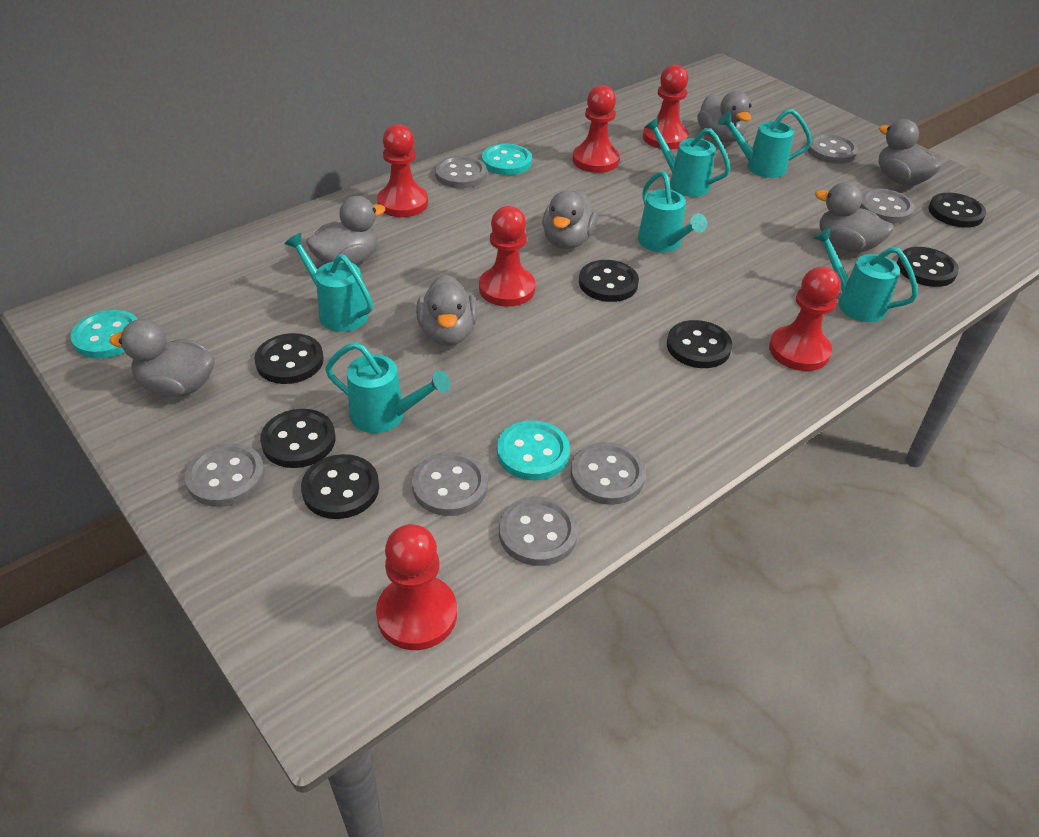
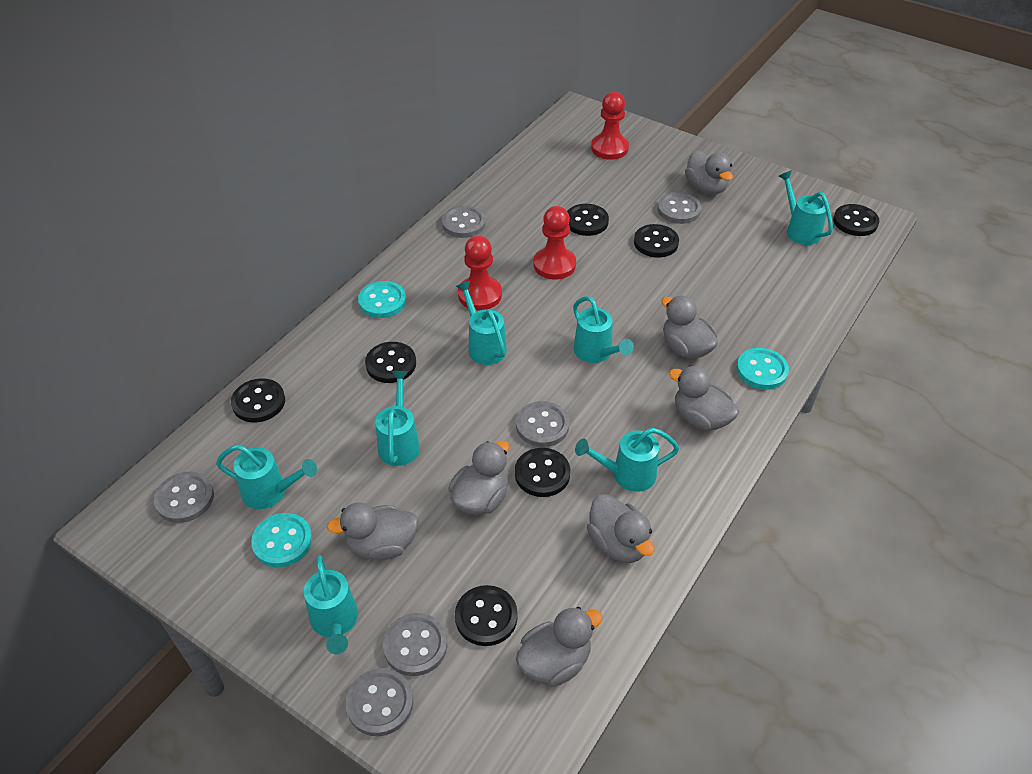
grey button: [185,443,265,507] [412,452,488,516] [435,156,487,189] [499,496,578,566] [571,442,646,505] [807,134,858,164] [860,189,915,223] = 7 -> [154,472,214,523] [346,668,413,736] [383,613,447,676] [442,206,486,238] [516,401,569,447] [658,192,701,224] = 6
red pawn: [376,524,457,650] [377,124,428,217] [479,206,535,307] [572,85,620,173] [643,64,689,149] [769,267,841,371] = 6 -> [458,236,502,310] [533,206,576,280] [591,92,629,160] = 3
turquoise watering can: [285,233,373,332] [325,342,450,433] [638,171,707,252] [645,117,731,197] [718,109,812,178] [813,227,918,322] = 6 -> [216,445,317,509] [304,555,358,655] [375,371,420,466] [456,281,507,365] [573,296,634,363] [575,428,679,492] [779,171,833,245] = 7

